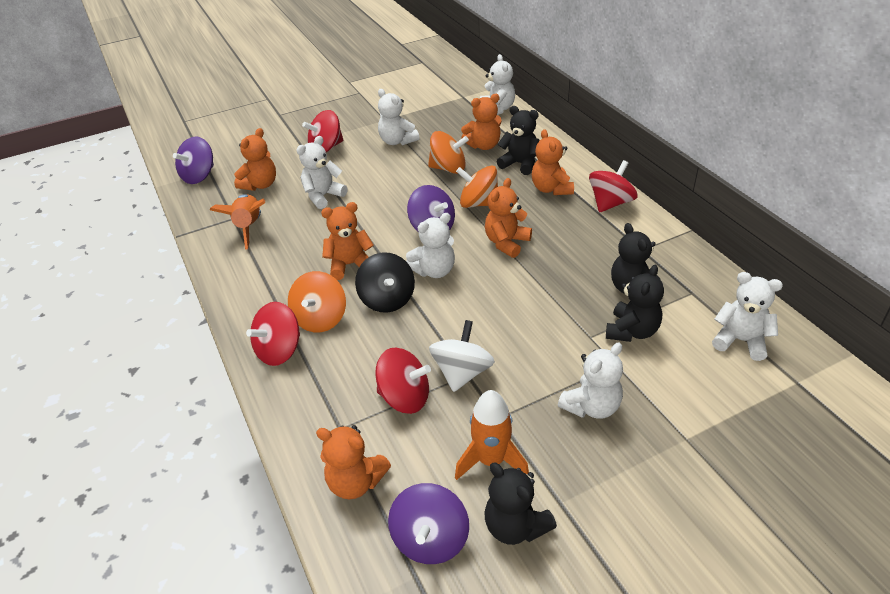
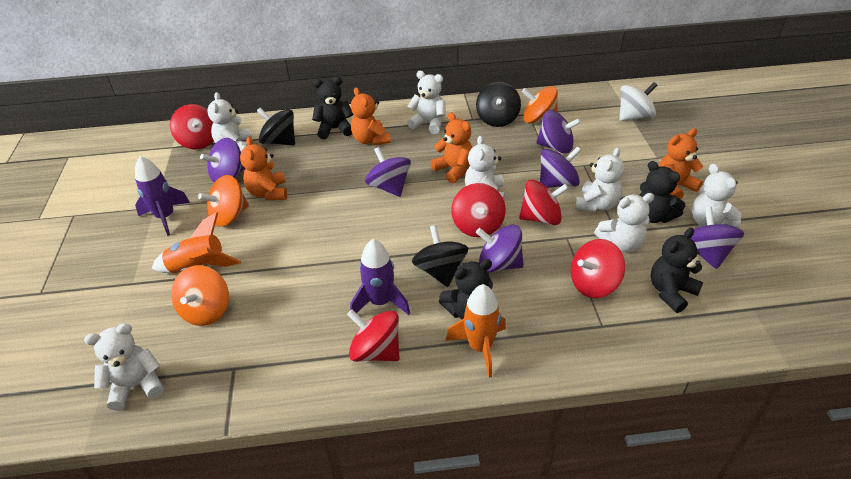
black spinning top: [355,252,415,313] = 1 -> [257,107,295,146] [412,225,468,287] [476,82,521,127] = 3
orange teddy bear: [234,128,276,191] [316,425,391,499] [321,202,374,280] [461,94,501,150] [485,178,532,258] [532,129,574,195] = 6 -> [240,137,287,200] [351,88,391,146] [431,112,472,183] [659,128,703,199] = 4
purple rocket: none = 0 -> [135,156,190,236] [350,239,410,315] = 2
purple spinning top: [173,136,214,184] [388,483,469,564] [407,185,455,232] = 3 -> [200,138,245,182] [365,147,411,197] [476,225,524,273] [536,110,581,154] [540,146,581,188] [690,207,744,269] = 6
red spinning top: [246,302,300,366] [302,110,343,152] [375,347,431,414] [589,160,638,213] = 4 -> [170,104,214,149] [347,309,400,362] [451,183,506,237] [519,180,569,225] [571,239,625,298] = 5
white teddy bear: [296,136,348,209] [378,89,419,145] [406,213,455,278] [480,54,515,115] [558,343,623,419] [712,272,783,361] = 6 -> [84,323,164,411] [207,92,252,151] [407,71,446,134] [465,136,505,200] [575,147,624,212] [594,193,654,253] [692,164,742,228] = 7

